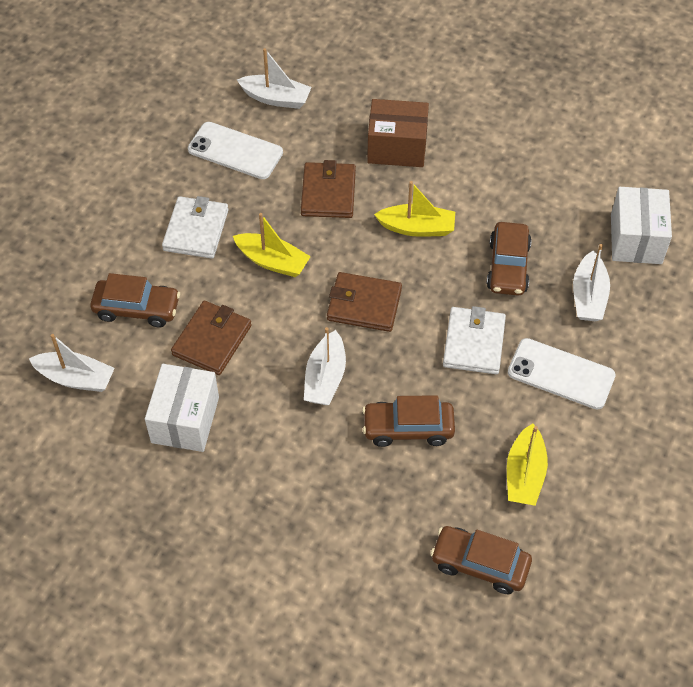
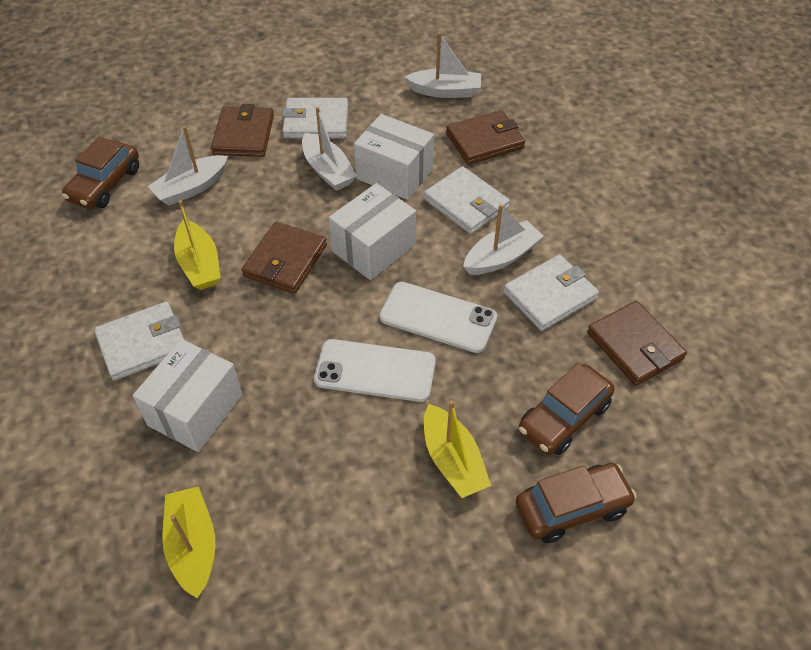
brown box: [367,99,429,167] = 1 -> none = 0
brown car: [90,273,180,328] [362,395,455,447] [430,526,532,594] [486,222,532,296] = 4 -> [62,136,139,209] [516,463,637,543] [519,363,615,455] = 3
brown wallet: [171,301,252,375] [301,160,356,218] [327,272,402,332] = 3 -> [211,104,274,157] [242,221,327,294] [446,110,525,165] [587,301,687,386] = 4
white box: [145,364,219,452] [611,187,672,264] = 2 -> [133,339,242,452] [329,183,416,280] [354,114,434,200] = 3
white wallet: [162,196,229,258] [443,306,506,374] = 2 -> [94,302,184,381] [282,98,348,139] [424,166,510,234] [504,255,599,331] = 4

